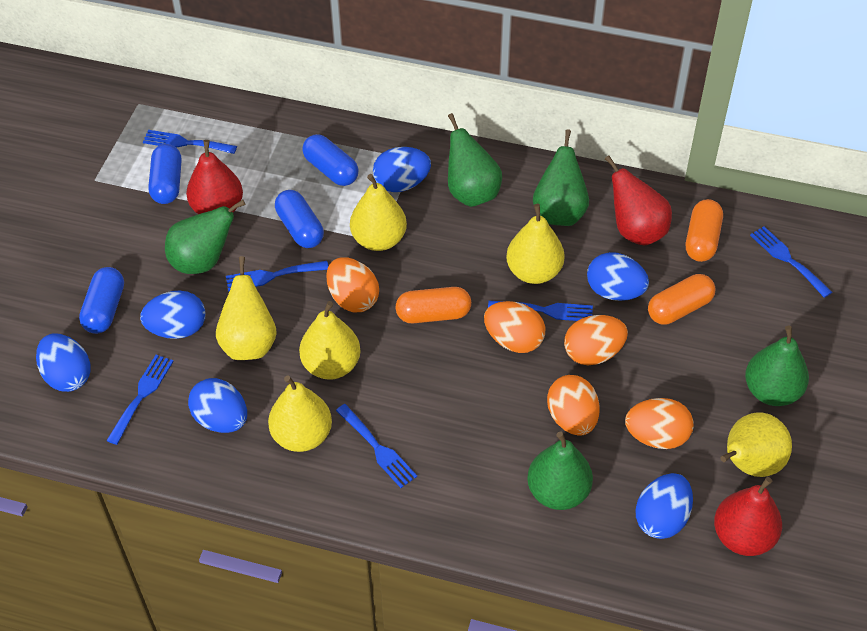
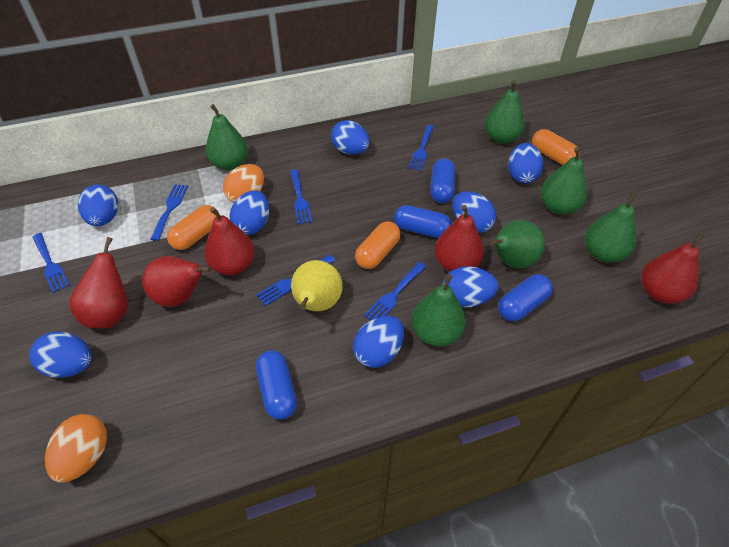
blue egg: [36,333,91,392] [140,290,205,339] [188,378,247,433] [373,147,431,192] [587,252,649,301] [636,473,693,539] = 6 -> [29,332,92,378] [78,185,118,226] [230,191,269,235] [331,120,370,155] [353,316,404,368] [443,266,498,307] [452,191,496,233] [508,143,544,183] = 8
green pear: [165,200,246,274] [448,113,502,207] [527,432,593,510] [533,129,589,226] [745,326,809,406] = 5 -> [206,104,248,171] [411,274,466,347] [485,80,525,144] [490,220,545,268] [541,147,587,215] [585,192,636,263] = 6
orange egg: [326,258,379,312] [484,301,545,353] [547,375,600,436] [564,315,628,365] [625,398,694,449] = 5 -> [45,414,107,483] [223,164,264,203] = 2
red pear: [186,140,243,214] [605,155,672,246] [714,477,782,556] = 3 -> [69,237,128,328] [142,256,211,307] [204,207,255,275] [435,205,484,271] [641,232,704,304] = 5
yellow pear: [216,256,277,360] [268,375,332,452] [299,301,360,380] [350,174,407,251] [506,204,565,284] [720,412,792,477] = 6 -> [291,260,343,311] = 1

